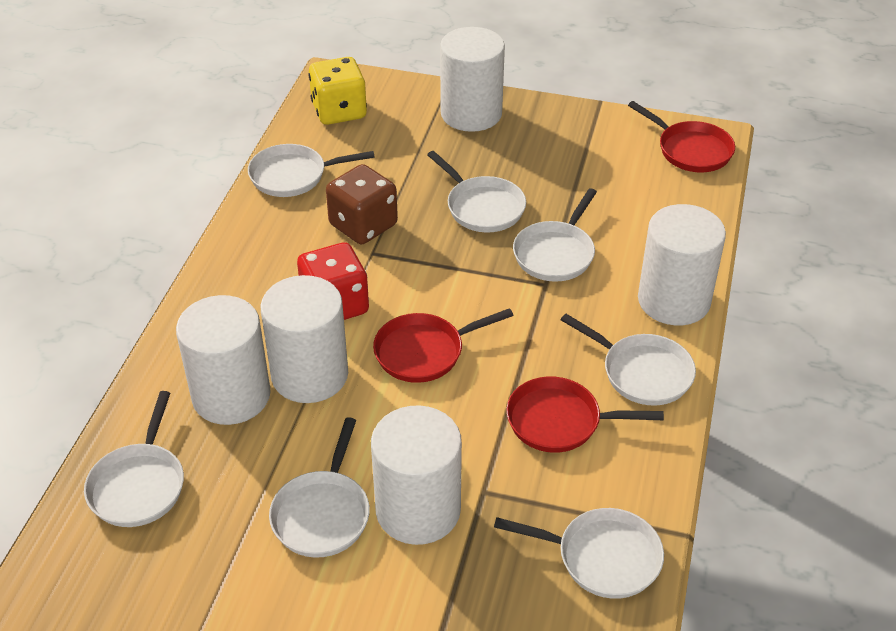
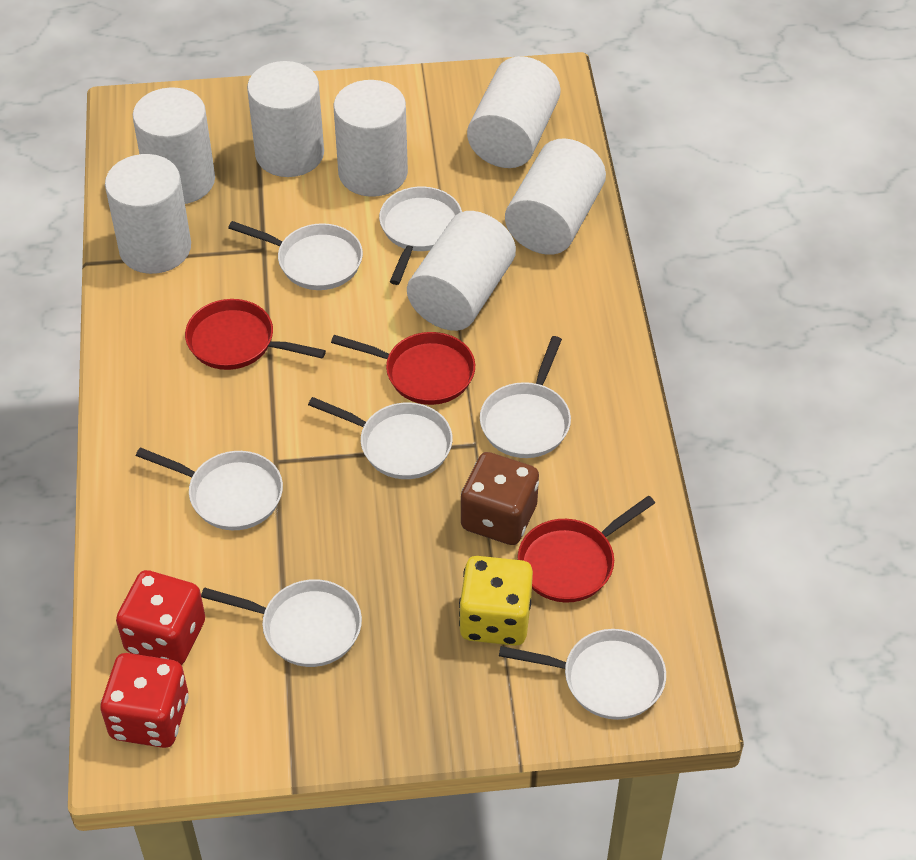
red dice: [297,242,369,320] = 1 -> [101,653,188,748] [116,570,205,665] = 2
white cylinder: [176,295,271,425] [260,275,348,403] [371,405,462,545] [440,27,505,132] [638,204,726,325] = 5 -> [105,154,191,274] [133,87,215,204] [247,61,324,177] [334,80,408,197] [407,211,516,331] [467,56,561,168] [505,138,606,255] = 7

